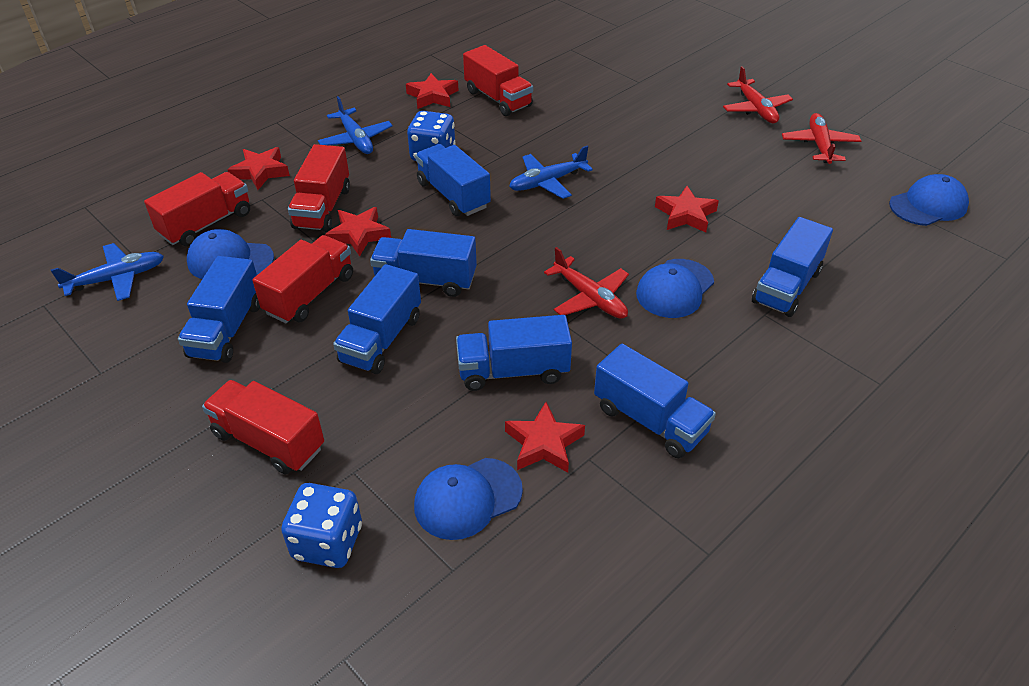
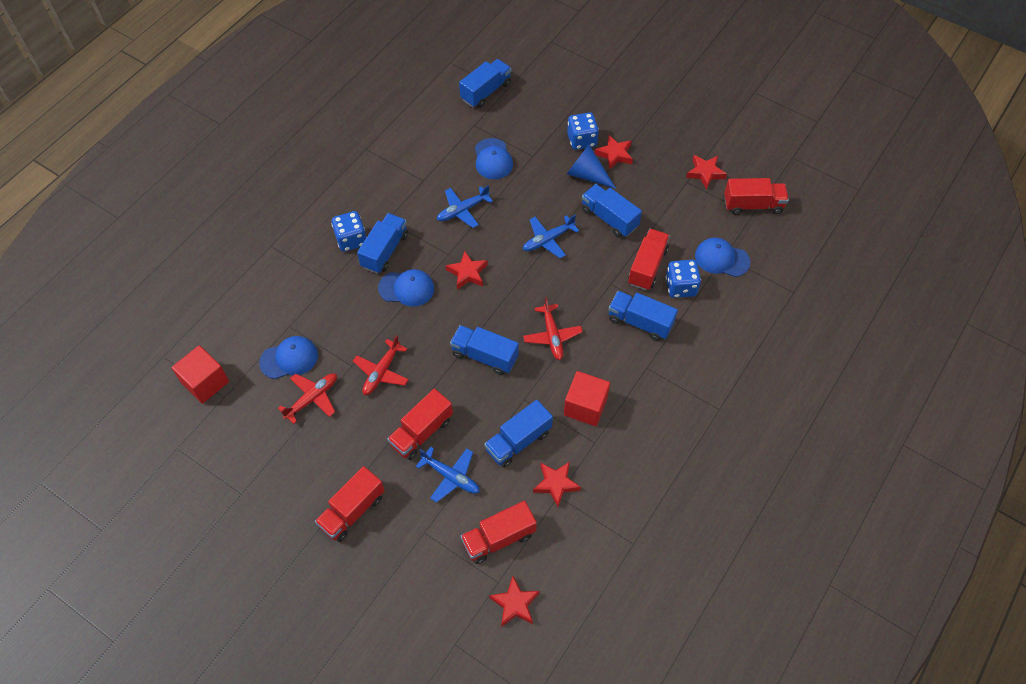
blue cone: none = 0 -> [567,145,616,189] = 1
blue dice: [281,483,362,568] [407,111,456,161] = 2 -> [332,211,367,252] [567,112,599,150] [666,260,701,298] = 3
blue truck: [178,256,260,363] [333,264,421,374] [370,229,477,297] [415,144,491,216] [456,315,572,391] [594,344,716,458] [752,217,833,317] = 7 -> [357,213,408,274] [450,325,519,375] [459,59,512,108] [484,400,553,468] [582,184,642,237] [608,291,678,341] = 6
red cube: none = 0 -> [172,345,229,404] [564,371,610,426] = 2

